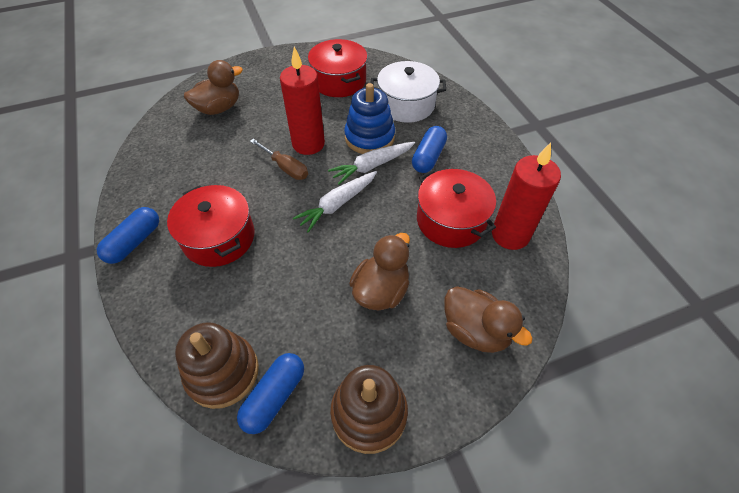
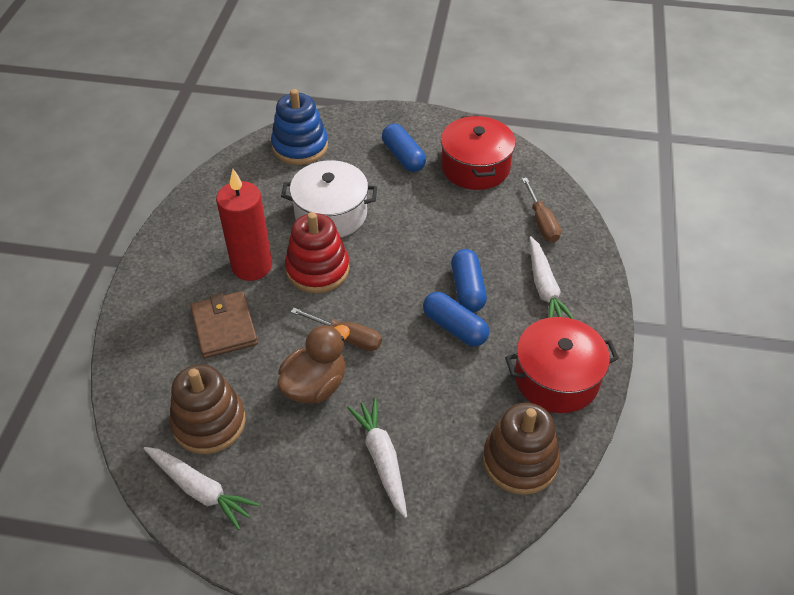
brown duck: [184,60,243,115] [349,233,410,310] [444,286,533,353] = 3 -> [277,324,350,404] = 1
brown screwdriver: [250,139,308,180] = 1 -> [291,308,382,351] [522,178,561,242] = 2
brown wallet: none = 0 -> [190,291,258,358] = 1
red candle: [280,47,325,155] [492,142,561,250] = 2 -> [216,169,272,281] = 1
red pot: [167,185,254,267] [308,39,367,97] [417,169,496,248] = 3 -> [441,115,516,190] [505,317,619,413] = 2
red stacking toy: none = 0 -> [285,212,350,293] = 1
white carrot: [293,171,377,233] [328,142,415,185] = 2 -> [144,447,260,530] [347,398,407,518] [529,236,574,319] = 3

